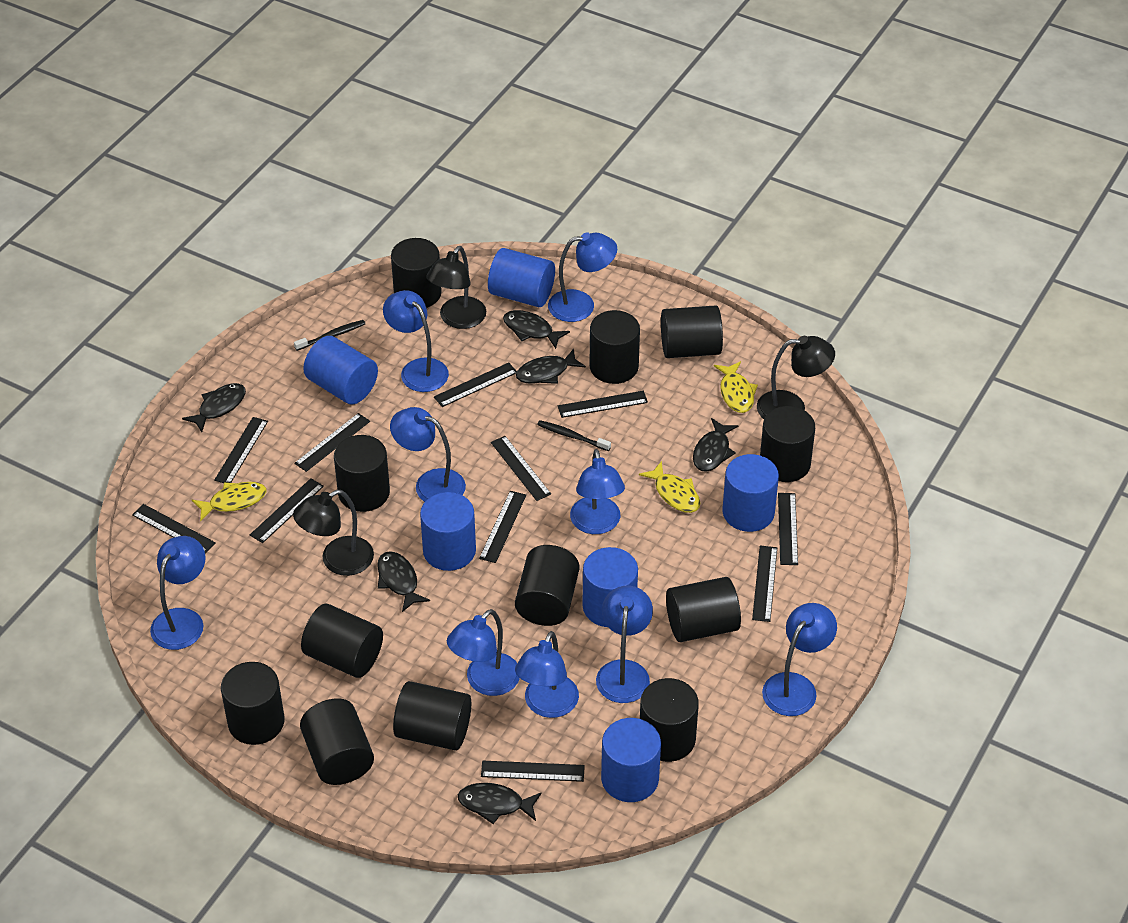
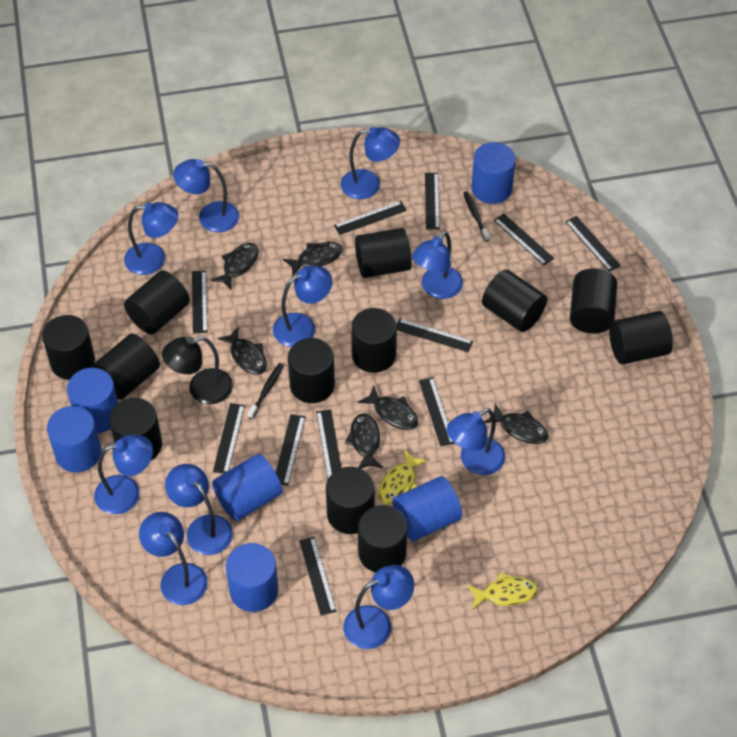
black lamp: [293,490,374,576] [426,246,486,329] [757,336,835,419] = 3 -> [162,336,233,404] = 1
blue lamp: [150,536,206,650] [383,290,449,392] [390,407,466,502] [447,609,520,696] [515,631,579,718] [548,232,617,322] [570,449,625,534] [596,586,653,703] [762,603,837,716] = 9 -> [94,435,153,514] [124,202,178,275] [139,512,208,605] [165,464,233,555] [173,159,239,232] [273,265,332,347] [341,127,400,199] [344,565,414,649] [412,231,463,299] [447,408,505,475] = 10
yellow fish: [192,482,267,522] [639,461,700,513] [714,361,758,413] = 3 -> [379,449,427,505] [467,573,538,610] = 2

